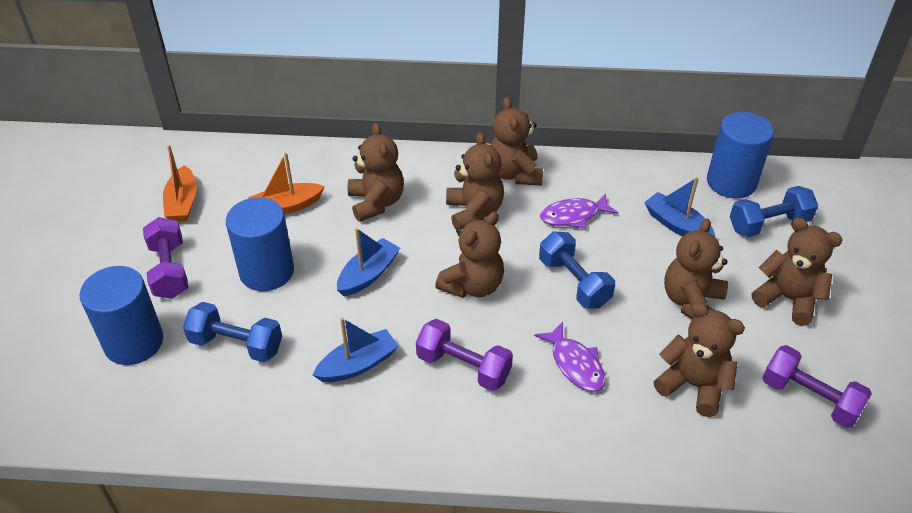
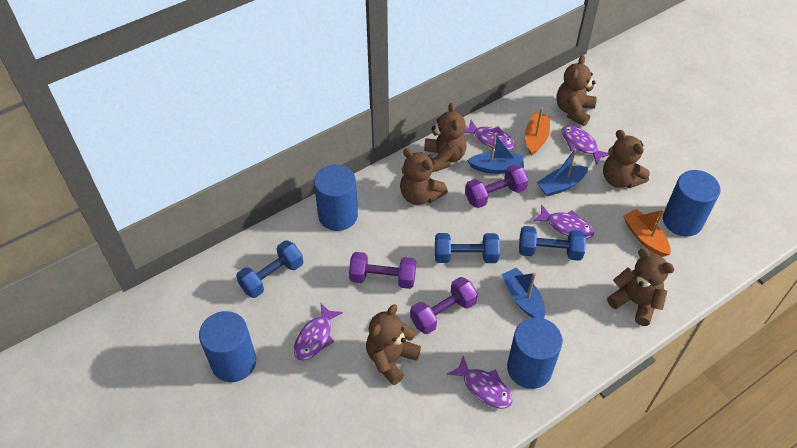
blue cylinder: [80,266,163,365] [226,197,294,291] [707,112,774,198] = 3 -> [199,311,256,382] [314,165,358,231] [507,318,563,389] [663,170,720,236] = 4
brown teddy bear: [348,123,404,222] [435,212,504,298] [446,132,504,229] [490,97,543,185] [653,303,745,417] [664,218,728,319] [752,217,843,326] = 7 -> [366,304,421,385] [400,148,448,205] [424,103,467,172] [556,55,597,126] [603,130,650,188] [607,248,675,326] = 6
purple fish: [534,322,606,392] [540,193,618,228] = 2 -> [294,302,343,360] [447,356,512,409] [464,120,515,150] [533,205,594,239] [561,125,609,165] = 5

